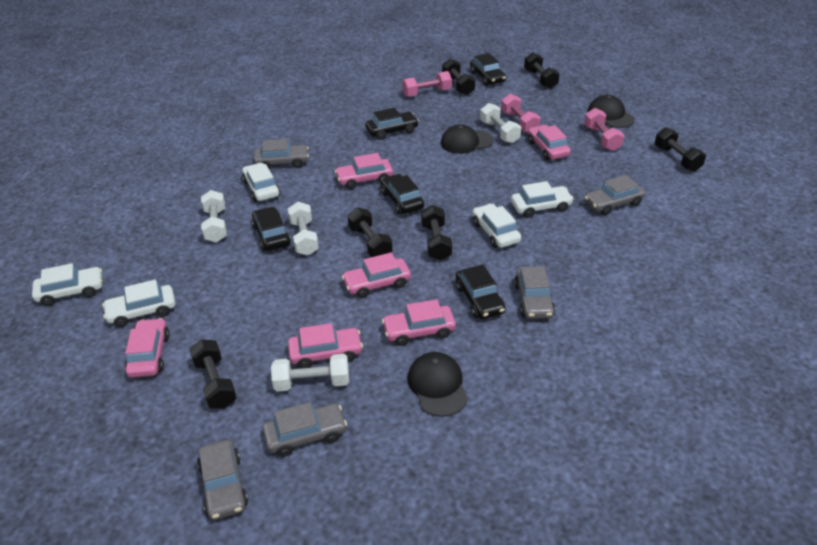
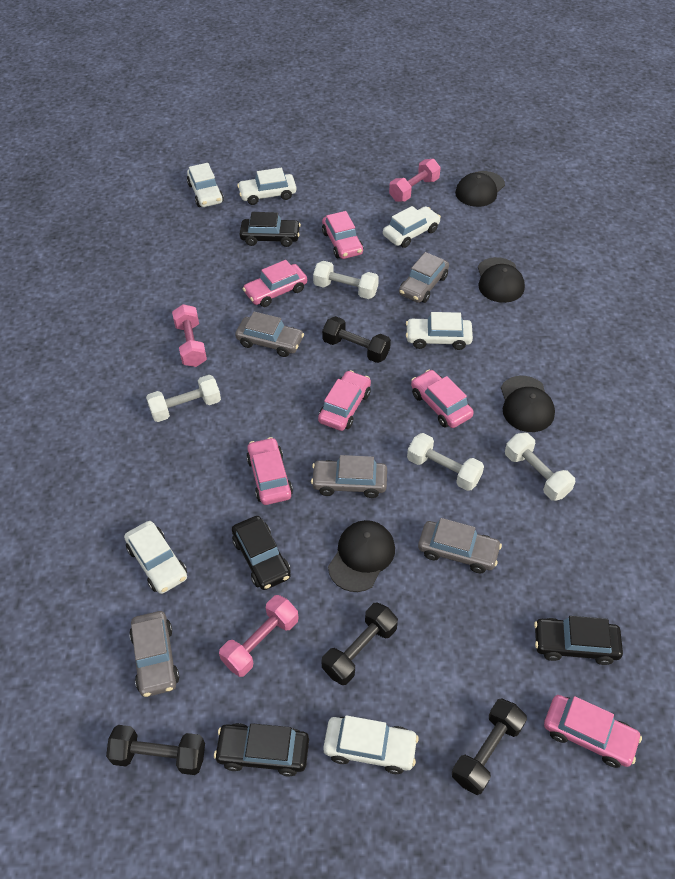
black cap: [407,352,468,417] [441,124,494,154] [588,95,635,128] = 3 -> [328,520,395,592] [455,171,505,207] [478,257,525,303] [501,376,555,432] = 4
black car: [251,206,291,251] [365,108,419,140] [380,174,424,214] [456,265,506,319] [470,53,506,86] = 5 -> [214,723,309,777] [232,516,291,590] [240,212,301,247] [534,616,623,665] = 4
black dumbbell: [189,339,237,409] [348,208,393,257] [421,205,452,261] [442,59,475,95] [524,52,560,89] [655,127,706,172] = 6 -> [106,725,205,775] [322,316,391,363] [322,602,398,685] [452,698,527,795] = 4
white car: [32,263,102,306] [102,280,175,327] [242,163,280,202] [473,204,521,248] [511,181,574,218] = 5 -> [124,521,187,594] [187,163,224,207] [237,168,296,205] [323,715,419,774] [383,206,441,248] [406,312,473,350] = 6

